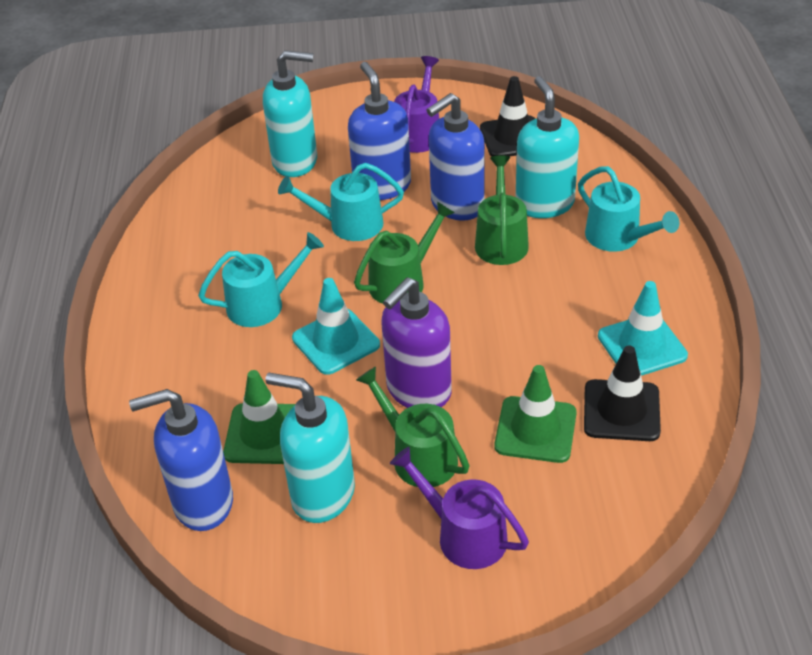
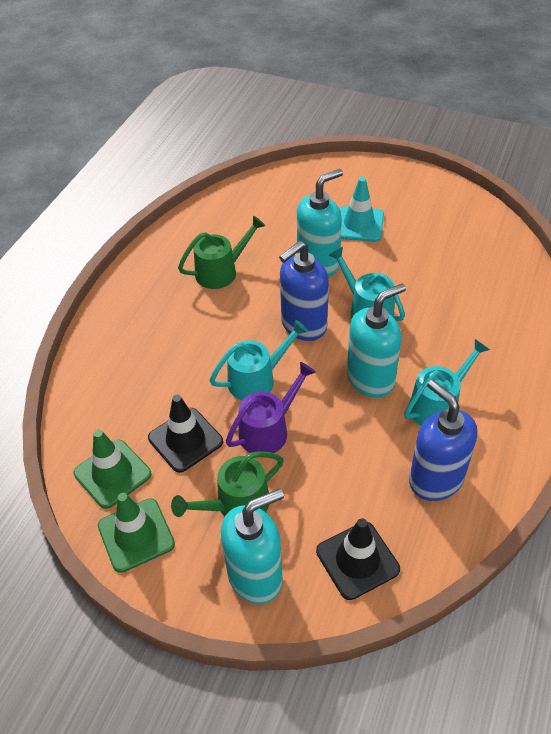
blue soap dispenser: [129,389,233,531] [348,62,411,200] [427,93,485,221] = 3 -> [279,241,329,341] [409,380,477,501] = 2
green watering can: [354,202,455,304] [356,366,470,487] [475,155,529,265] = 3 -> [171,451,284,517] [178,216,265,289] = 2
purple soap dispenser: [381,277,452,408] = 1 -> none = 0
purple watering can: [390,447,529,569] [394,56,439,153] = 2 -> [226,362,316,453] = 1
turquoise traffic cone: [292,278,380,375] [598,281,688,376] = 2 -> [339,177,384,242] = 1

